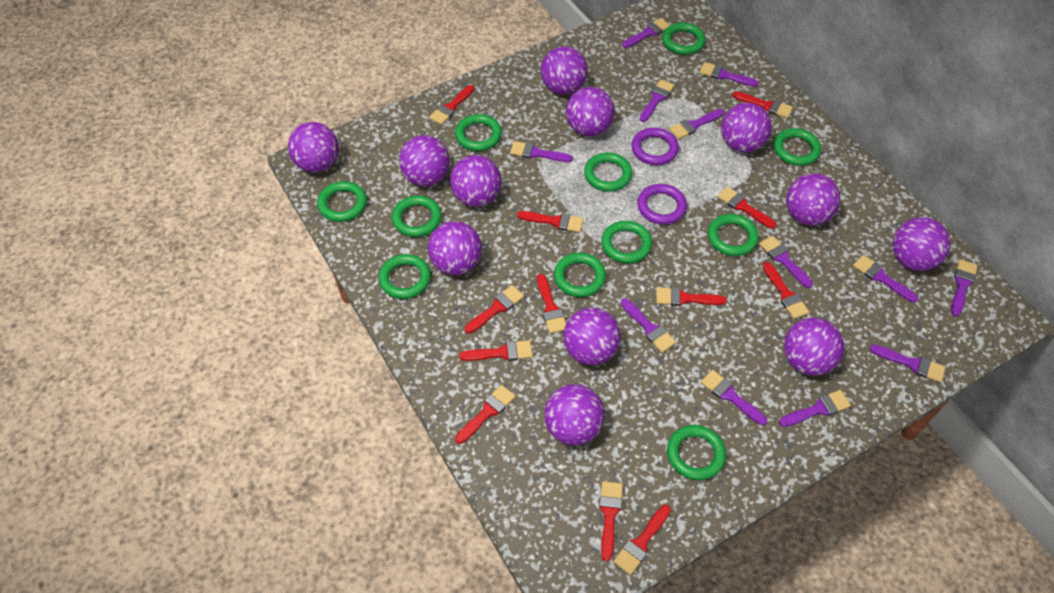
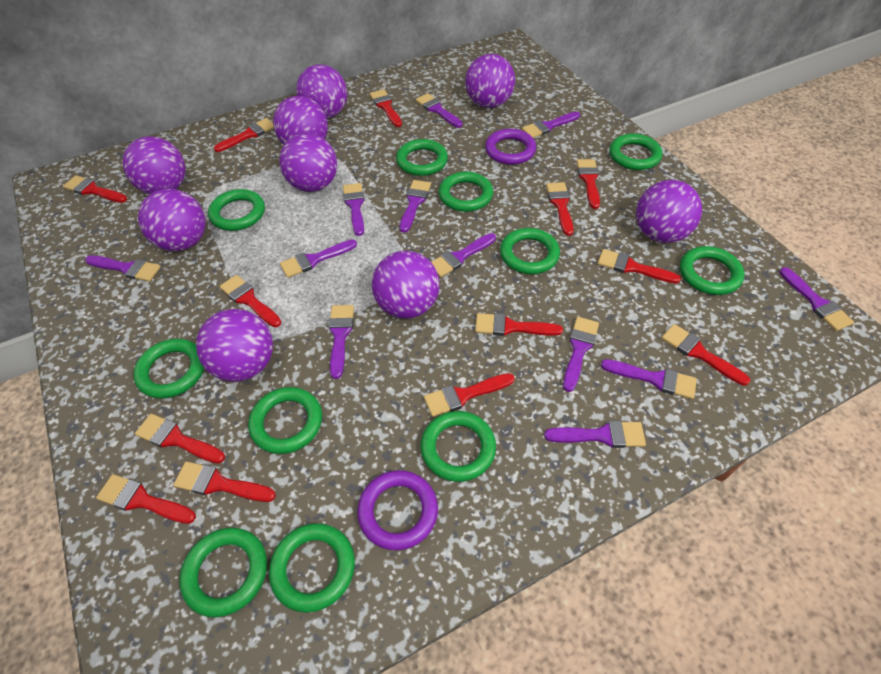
purple ball: [288,122,339,172] [399,135,450,186] [428,221,482,275] [450,155,501,207] [541,47,588,94] [544,384,605,445] [563,308,621,365] [566,87,614,136] [721,103,771,153] [784,318,844,376] [786,173,840,225] [892,217,951,271] = 12 -> [123,136,186,194] [138,189,206,251] [196,309,273,382] [273,96,328,144] [279,133,337,192] [296,64,347,118] [372,251,440,319] [465,54,515,108] [636,180,702,243] = 9
red brush: [429,85,474,125] [455,385,516,444] [459,340,533,361] [465,285,524,334] [517,211,583,232] [537,274,566,334] [599,481,623,562] [613,505,671,575] [656,287,727,306] [717,186,777,229] [732,91,793,118] [763,262,809,319] = 12 -> [63,175,127,203] [96,474,196,524] [135,414,225,464] [173,461,276,502] [214,118,274,152] [220,275,281,327] [370,89,402,127] [424,373,515,417] [475,313,563,336] [546,182,574,236] [577,159,600,209] [598,249,681,284] [661,324,751,386] = 13

